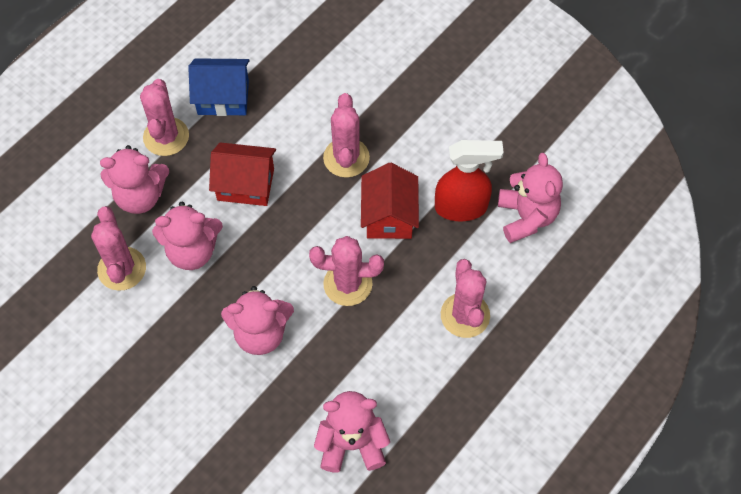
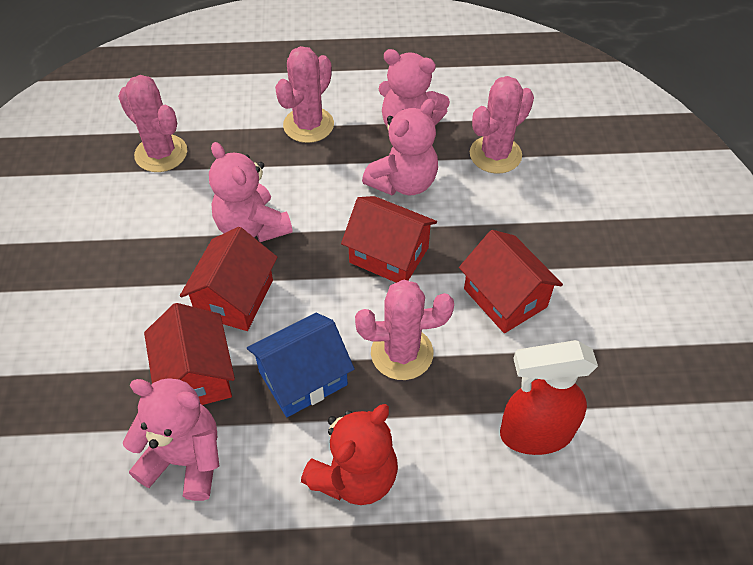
pink cactus: [91,206,146,291] [140,79,189,156] [309,236,384,306] [323,93,370,178] [441,259,490,338] = 5 -> [118,75,187,172] [275,46,334,143] [355,280,454,380] [470,76,534,174] = 4
pink teddy bear: [100,145,169,214] [152,202,223,270] [221,286,294,355] [314,391,390,473] [498,153,563,243] = 5 -> [123,378,219,501] [209,142,293,242] [362,99,438,196] [378,49,450,126] = 4
red house: [209,142,276,206] [361,163,419,239] = 2 -> [144,303,235,405] [180,227,278,331] [341,196,437,283] [459,230,563,333] = 4
red teddy bear: none = 0 -> [301,404,398,505] = 1

